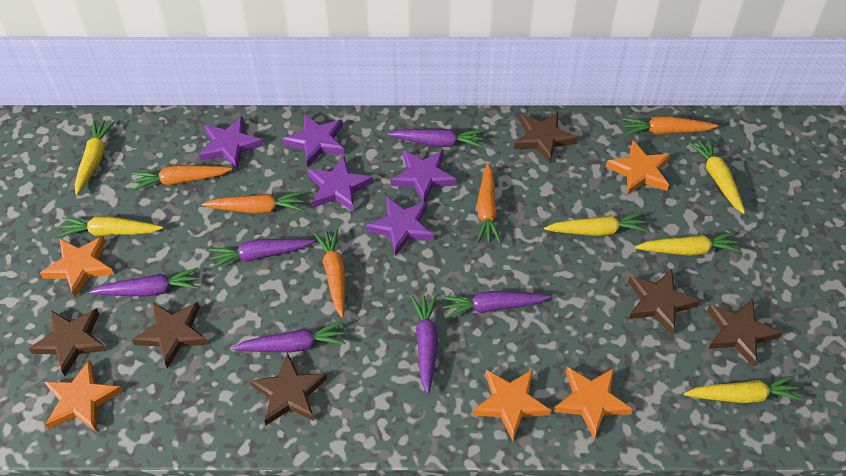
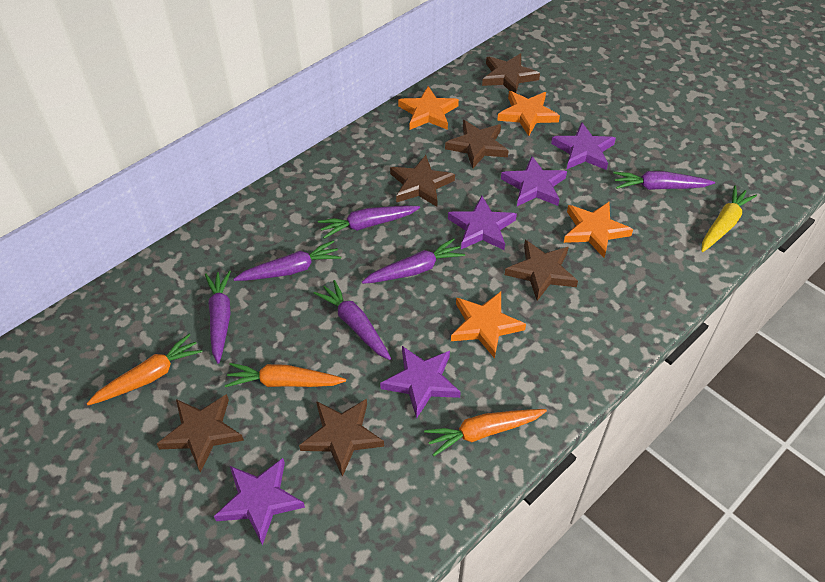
orange carrot: [132,165,232,191] [202,192,304,214] [314,228,345,318] [477,163,501,244] [622,116,718,135] = 5 -> [87,333,202,405] [225,363,346,387] [424,409,547,456] = 3
orange star: [40,236,114,297] [44,359,123,432] [472,370,551,441] [553,367,633,439] [606,141,670,195] = 5 -> [398,86,459,130] [451,292,526,358] [497,91,560,136] [564,202,633,258] = 4
yellow carrot: [57,217,163,237] [75,120,115,195] [544,212,648,236] [635,232,741,256] [684,375,802,403] [688,138,745,214] = 6 -> [701,185,757,252] = 1

